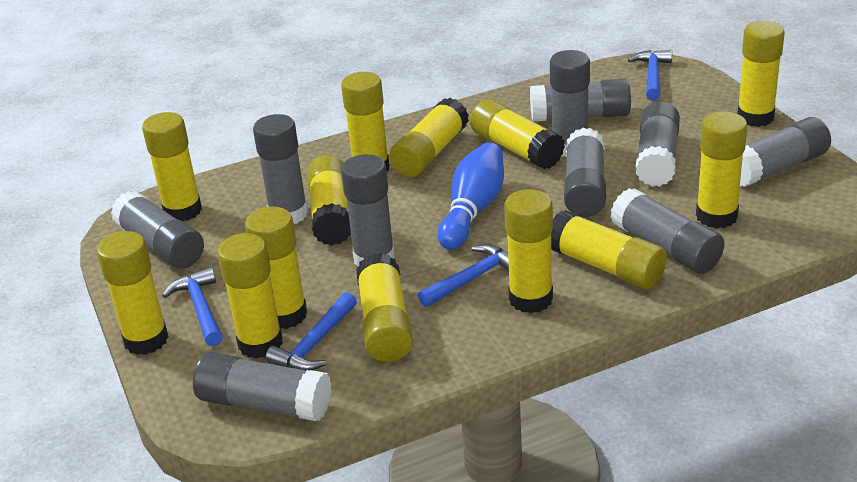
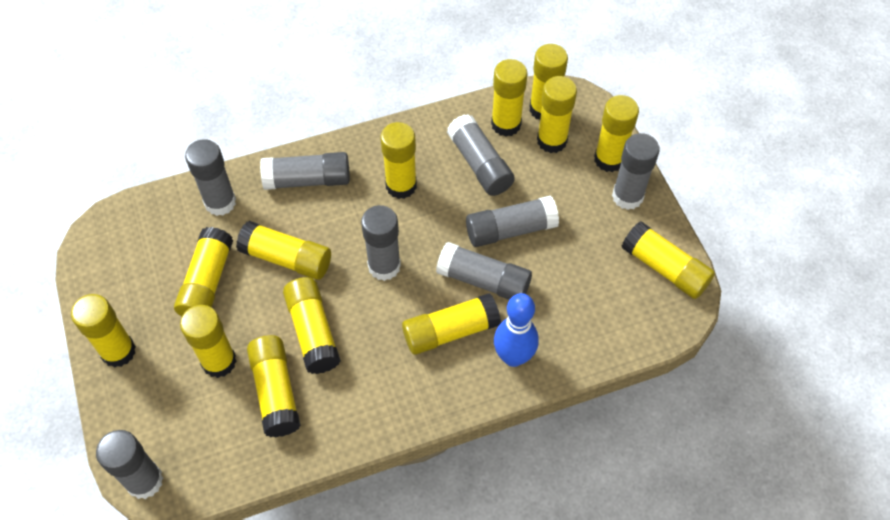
blue hammer: [162,267,223,346] [266,292,357,371] [418,244,509,307] [628,50,672,101] = 4 -> none = 0
grey glue stick: [111,191,204,268] [193,352,331,421] [253,114,308,224] [341,154,395,267] [530,79,631,122] [550,50,590,157] [564,128,606,217] [610,188,725,273] [636,101,680,187] [740,117,831,187] = 10 -> [96,430,163,499] [185,139,236,216] [260,152,350,190] [361,205,401,281] [436,242,532,300] [447,114,515,196] [466,195,559,247] [612,133,660,210] = 8

